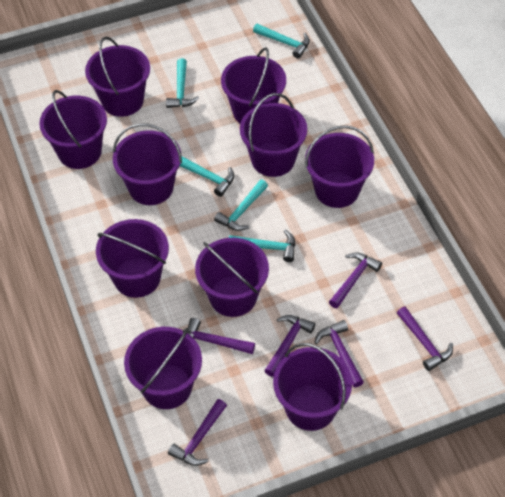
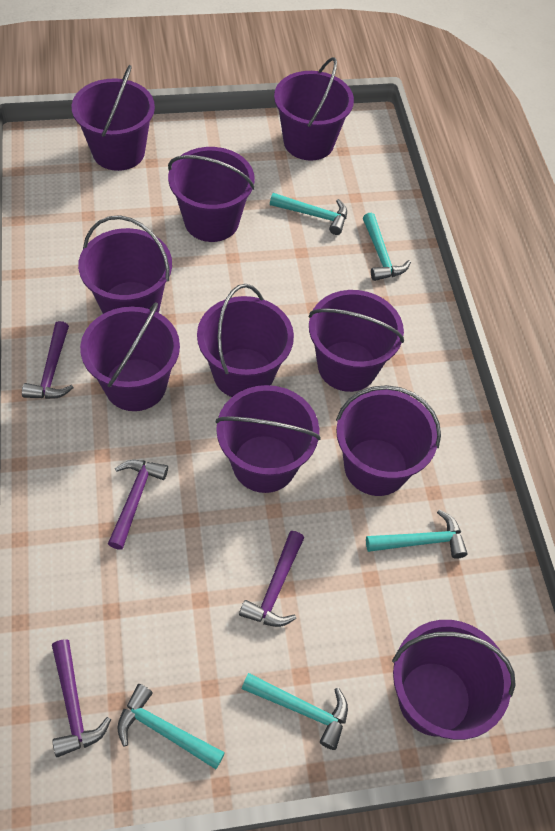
purple hammer: [168,399,227,466] [187,318,255,354] [264,315,315,377] [314,320,364,387] [329,252,382,308] [397,307,453,371] = 6 -> [22,321,73,399] [52,639,111,757] [108,460,168,550] [239,531,304,627] = 4

